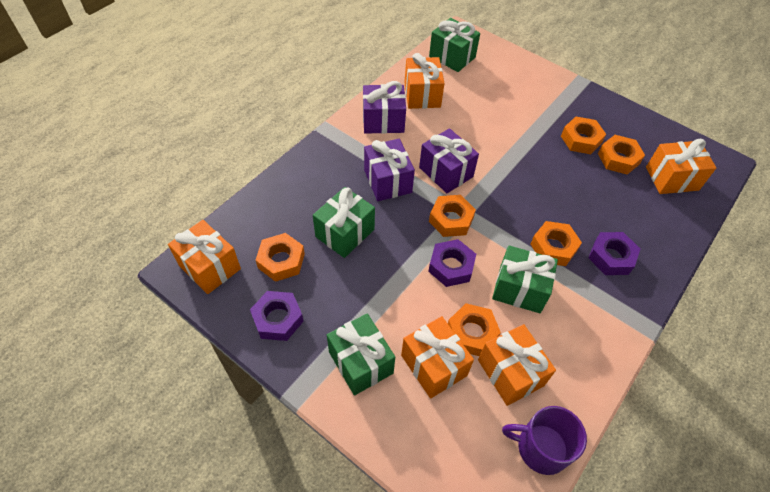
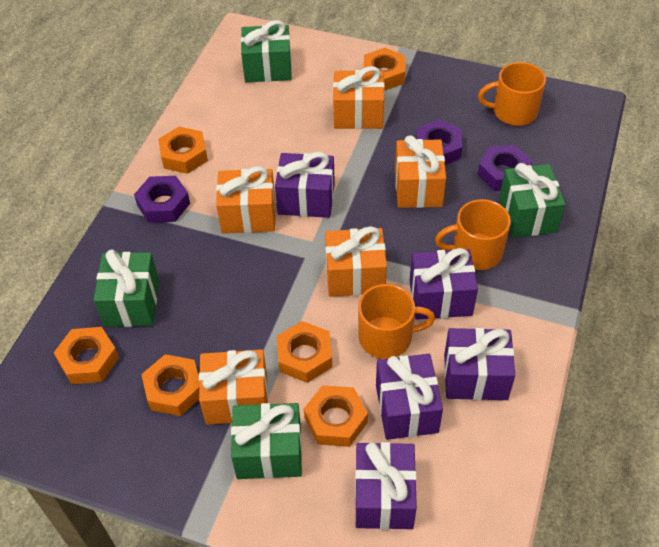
orange mug: none = 0 -> [358,284,435,359] [435,199,511,270] [478,62,546,126] = 3
purple gift: [363,81,406,134] [364,139,415,201] [419,128,479,193] = 3 -> [275,152,335,218] [355,442,417,530] [376,354,443,440] [409,248,478,320] [444,328,515,400] = 5
purple mug: [502,406,587,475] = 1 -> none = 0

